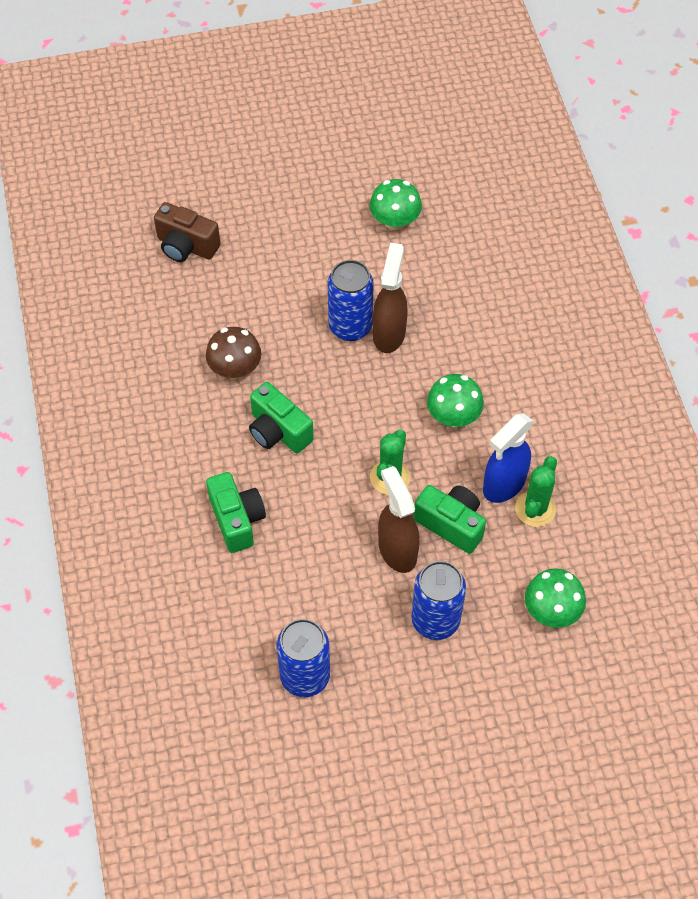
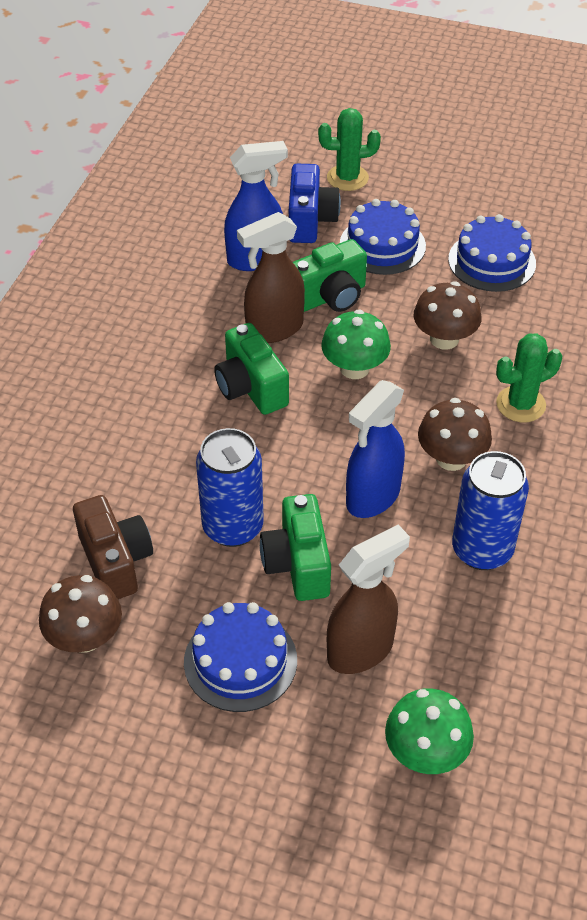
blue cake: none = 0 -> [184,602,297,712] [340,199,426,275] [448,214,536,292] = 3
blue camera: none = 0 -> [289,164,341,243] = 1
blue can: [276,619,330,697] [328,260,374,341] [411,561,466,640] = 3 -> [196,428,264,547] [452,451,529,570] = 2
blue spray bottle: [483,413,534,503] = 1 -> [224,141,288,271] [346,380,405,518] = 2
brown mushroom: [206,327,261,379] = 1 -> [39,575,122,653] [414,282,481,350] [418,398,492,471] = 3
green mushroom: [369,179,422,230] [427,374,484,427] [525,569,586,628] = 3 -> [321,309,391,379] [385,688,474,774] = 2

